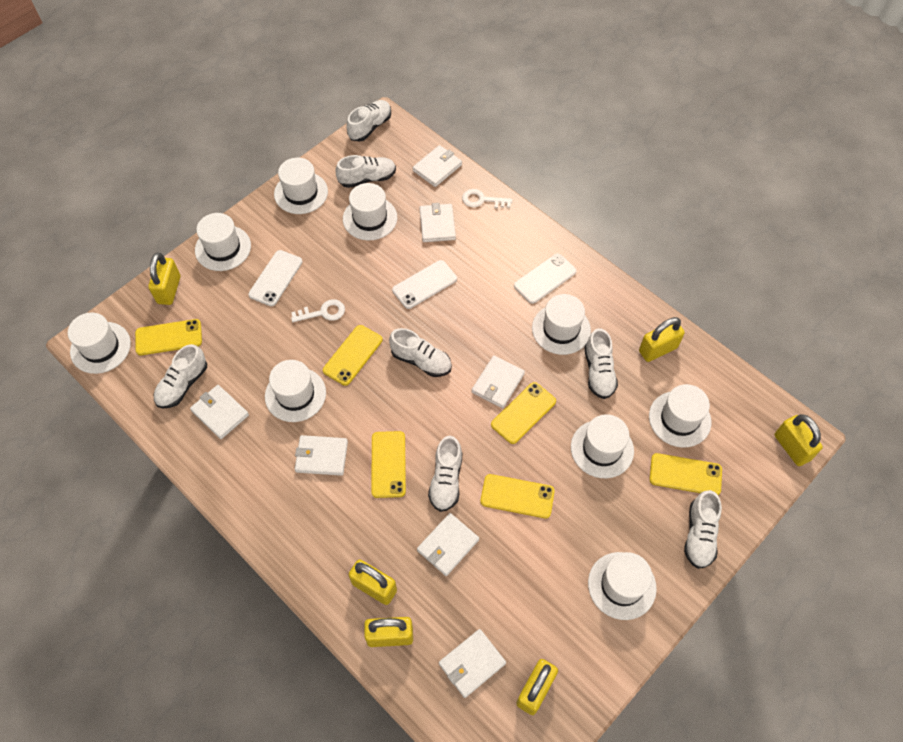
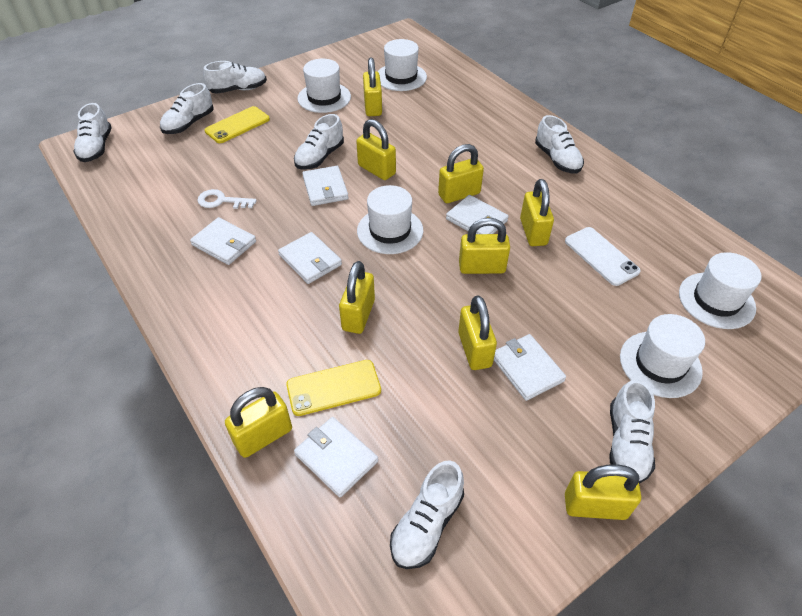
white hat: [67,312,131,374] [195,213,251,271] [265,360,326,422] [274,158,328,214] [343,183,397,240] [532,294,591,355] [571,414,634,478] [588,552,657,620] [649,384,711,448] = 9 -> [298,59,351,113] [357,185,423,254] [377,39,427,91] [620,314,705,398] [679,252,762,329] = 5
white key: [291,299,345,322] [462,189,512,208] = 2 -> [197,189,257,209] = 1
white phone: [248,250,302,306] [392,260,457,309] [514,253,577,304] = 3 -> [565,227,641,286] = 1
white wallet: [190,385,249,439] [295,435,348,476] [413,145,462,187] [417,513,479,576] [419,203,456,242] [439,629,506,698] [472,355,525,408] = 7 -> [190,217,256,265] [278,232,342,284] [294,417,378,498] [302,166,349,206] [446,195,509,234] [494,334,566,401] = 6
yellow padlock: [148,252,180,305] [348,559,397,605] [364,617,413,647] [516,659,558,715] [639,317,685,362] [774,414,823,466] = 6 -> [225,387,292,458] [339,261,375,334] [356,119,396,180] [363,57,382,116] [438,144,484,203] [458,295,497,370] [459,218,510,274] [520,179,554,246] [565,464,641,520] = 9
yellow phone: [135,319,202,355] [323,325,383,386] [371,431,406,498] [480,474,555,518] [491,382,556,444] [649,453,722,495] = 6 -> [204,106,270,143] [286,360,381,416] = 2

